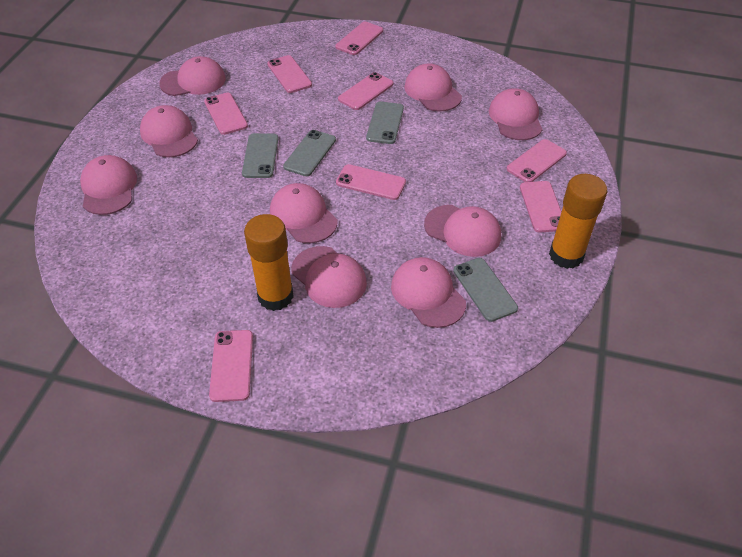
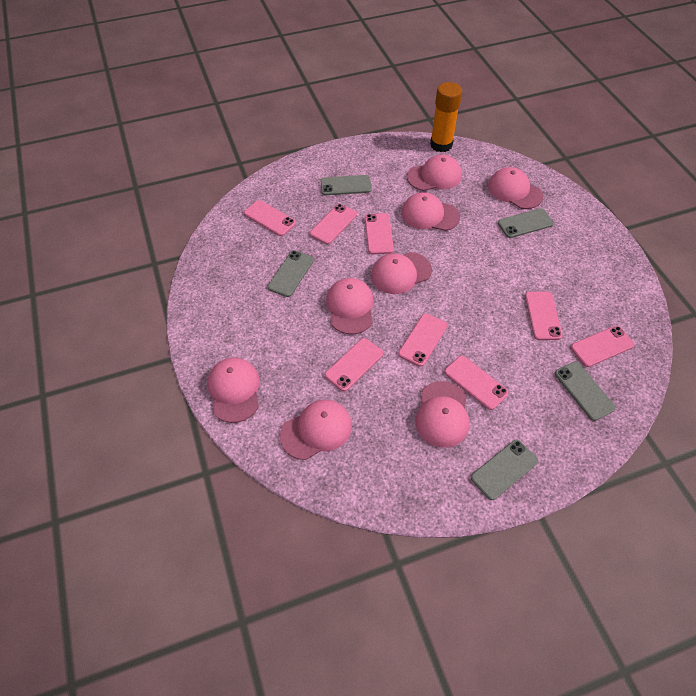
grey phone: [242,133,278,178] [283,130,336,176] [366,101,404,144] [453,258,518,322] = 4 -> [267,250,314,297] [320,175,372,195] [471,440,538,500] [498,208,554,238] [555,361,616,421] = 5
orange glue stick: [244,214,294,311] [549,174,607,269] = 2 -> [430,82,462,152] = 1
pink cap: [80,155,137,215] [140,105,198,158] [159,56,226,96] [270,183,337,243] [291,246,367,308] [391,257,466,328] [404,63,462,111] [424,205,501,257] [489,88,543,140] = 9 -> [207,358,260,423] [280,400,352,460] [326,278,374,335] [371,252,432,294] [401,192,460,231] [407,155,462,191] [415,381,469,448] [488,167,543,209] = 8

